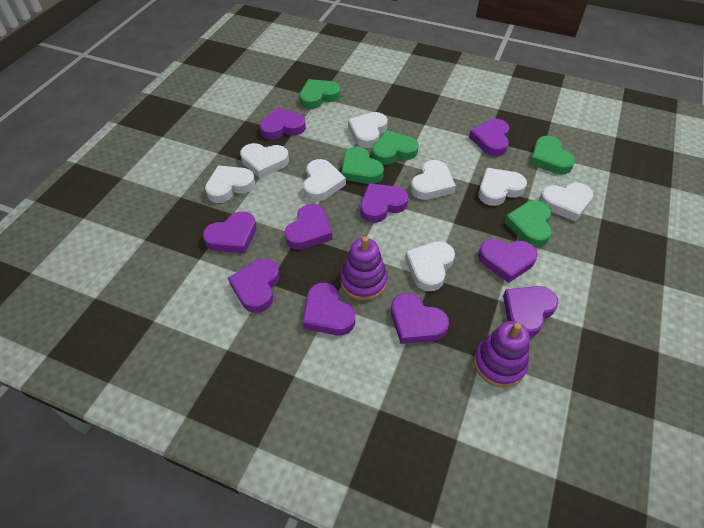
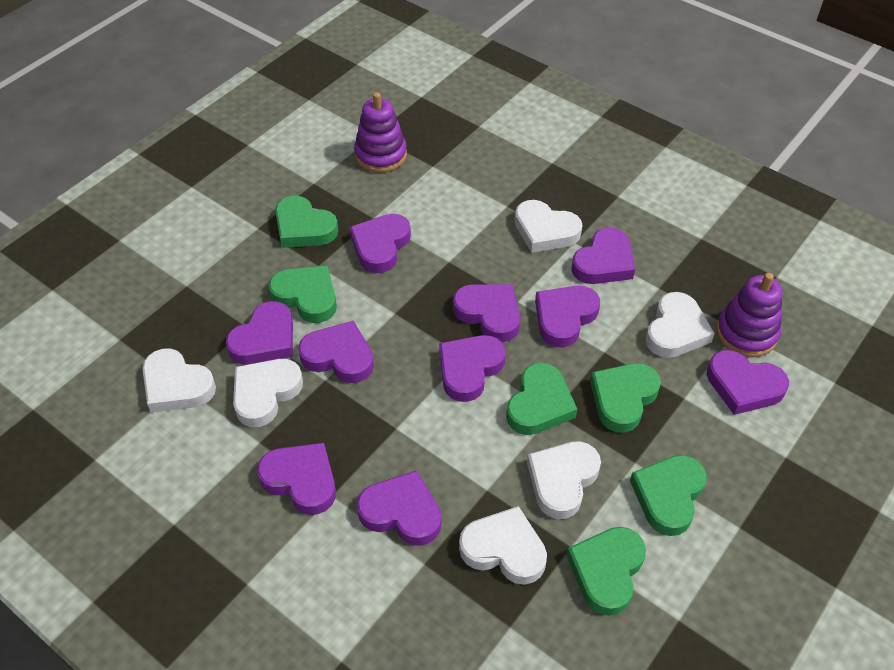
green heart: [299,79,340,109] [341,146,384,184] [372,130,419,165] [504,201,552,247] [530,136,575,175] = 5 -> [269,266,337,323] [275,196,338,248] [506,363,577,435] [566,527,646,616] [590,363,661,433] [630,455,707,536] = 6
white heart: [205,165,255,203] [240,143,289,178] [303,159,346,201] [348,112,388,148] [405,241,455,291] [411,160,456,200] [478,168,527,206] [539,183,593,222] = 8 -> [142,348,216,413] [233,359,303,427] [459,506,547,585] [515,200,582,253] [527,441,601,519] [646,292,715,358] = 6

